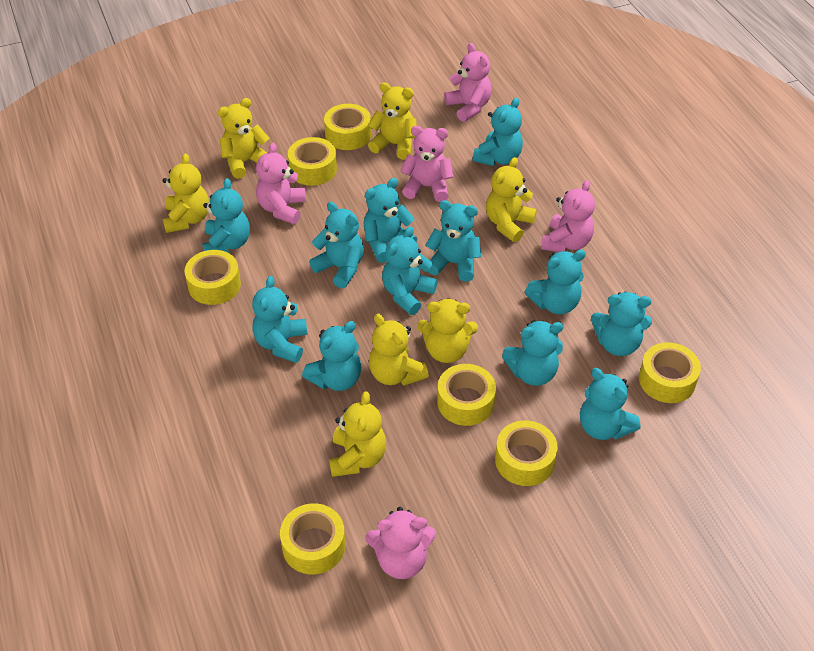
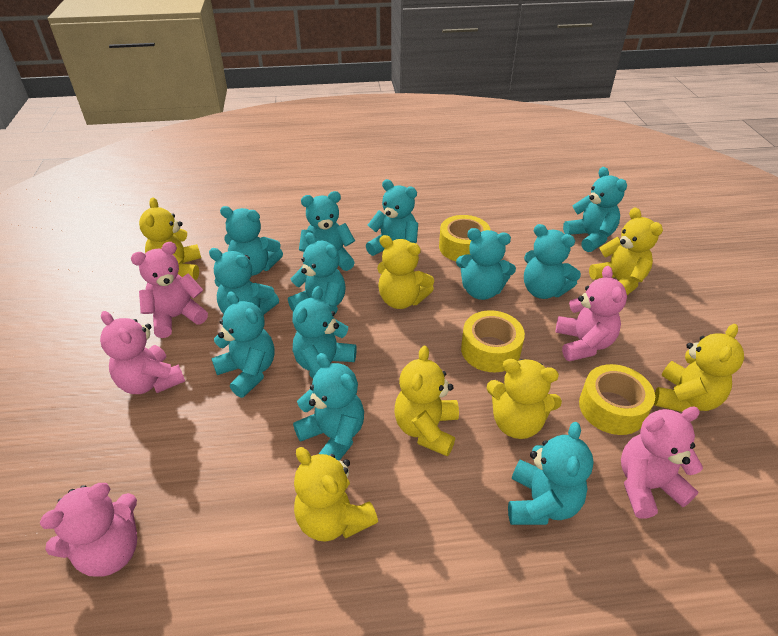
yellow tape: [184,250,241,305] [280,503,346,574] [288,137,337,186] [324,104,371,150] [437,364,496,426] [495,420,558,486] [639,342,701,403] = 7 -> [439,215,490,261] [461,310,525,372] [579,364,655,435] = 3

